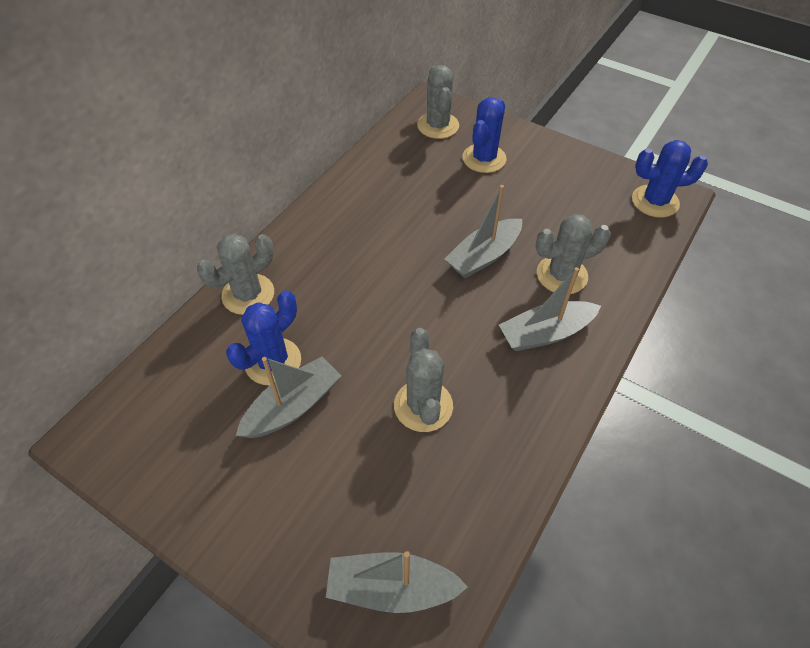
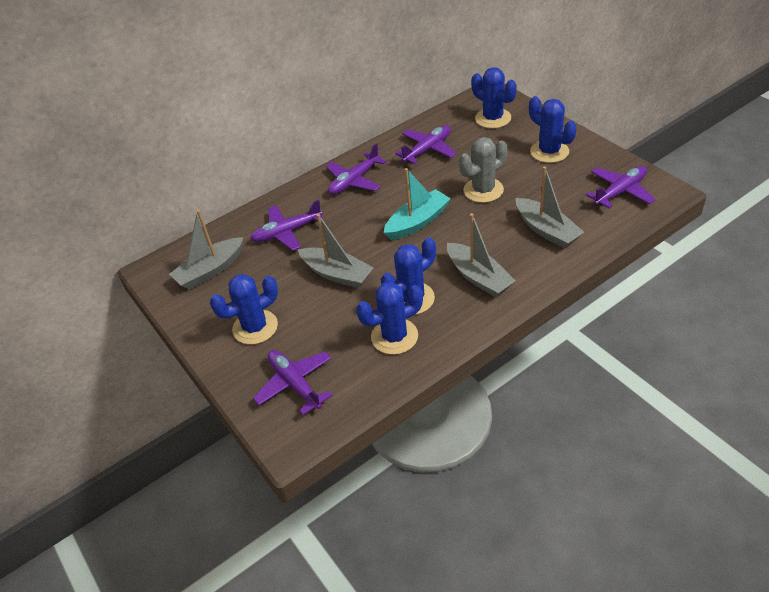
blue cactus: [226,290,301,385] [463,98,507,173] [632,140,708,218] = 3 -> [210,274,278,345] [356,282,423,355] [381,238,436,315] [471,67,517,129] [529,96,577,163] = 5
grey cactus: [197,233,274,315] [394,328,453,432] [417,65,459,139] [536,214,611,294] = 4 -> [459,137,508,203] = 1
purple plane: none = 0 -> [250,200,324,251] [253,350,333,415] [326,143,386,194] [395,125,456,164] [586,166,656,208] = 5
turquoise boat: none = 0 -> [384,168,451,240] = 1

